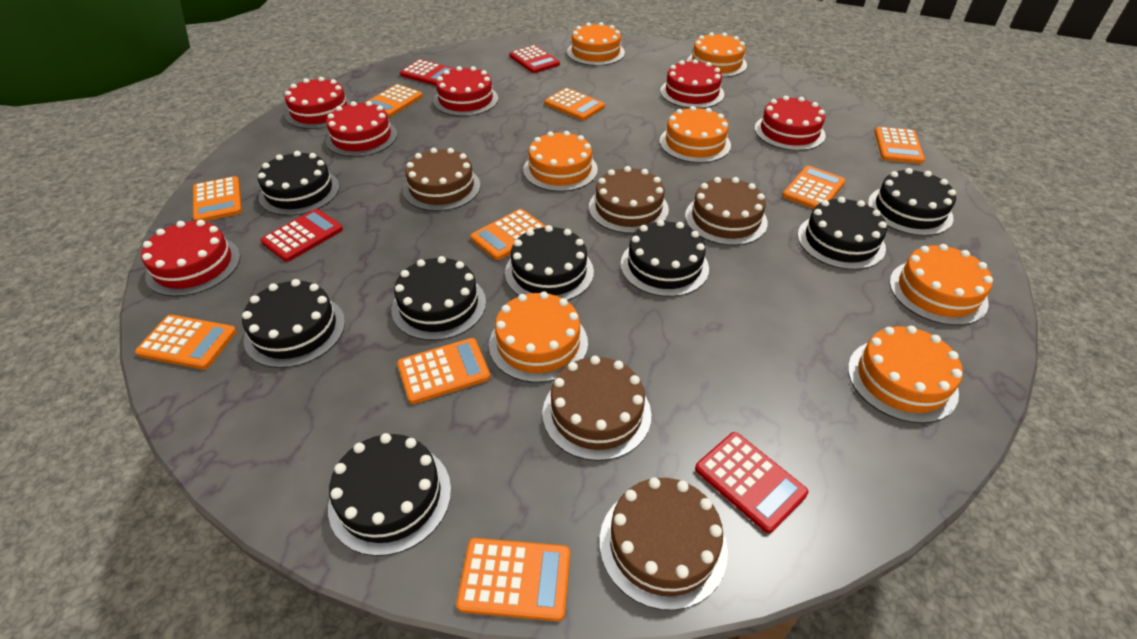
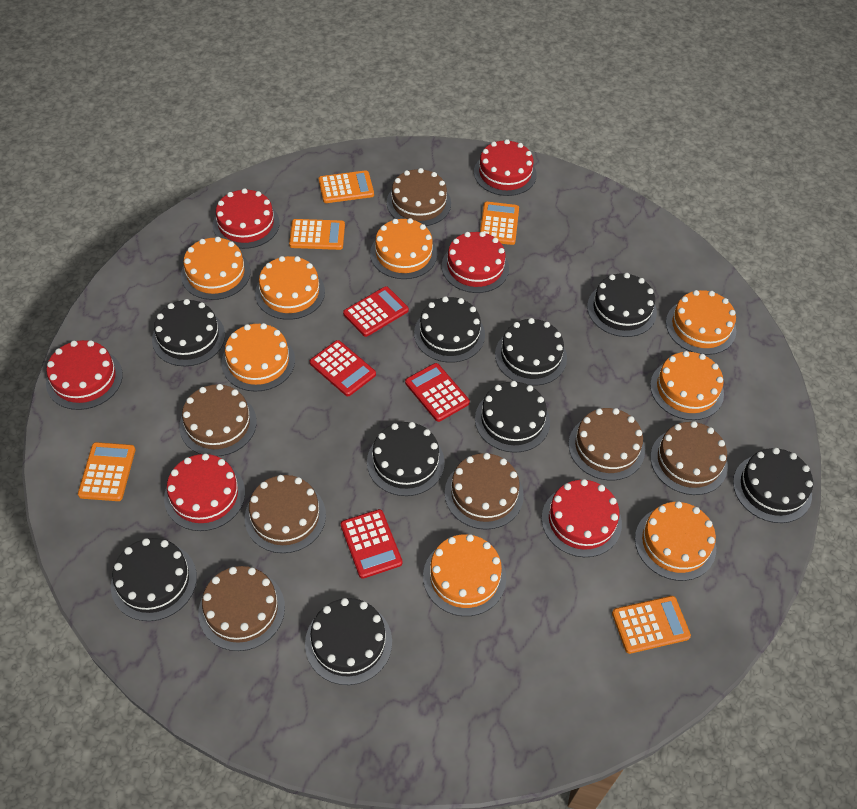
black cake: [242,279,345,368] [258,151,340,216] [328,433,451,556] [392,256,486,340] [505,225,594,301] [621,220,709,297] [798,197,887,270] [868,168,956,236] = 8 -> [111,538,197,621] [152,299,225,366] [305,598,392,685] [367,422,445,496] [414,296,485,363] [475,381,550,453] [495,318,567,386] [587,273,657,337] [733,448,813,523] = 9
brown cake: [403,148,480,211] [542,356,651,461] [589,166,669,234] [600,477,728,610] [685,177,768,246] = 5 -> [179,384,257,456] [199,566,285,651] [245,475,326,553] [387,168,451,226] [445,453,524,529] [568,408,645,480] [651,421,728,495] = 7
orange cake: [489,291,588,383] [523,131,598,192] [567,22,625,66] [660,106,731,163] [687,32,747,77] [848,326,963,423] [889,244,993,325] = 7 -> [181,237,250,300] [221,323,295,392] [255,256,325,320] [370,218,437,279] [423,534,506,616] [635,501,716,581] [650,351,724,420] [666,290,736,355] = 8
orange calculator: [135,315,237,370] [193,176,242,221] [365,84,423,117] [397,338,490,404] [456,538,570,621] [470,209,546,260] [545,88,605,120] [782,166,845,209] [874,127,925,164] = 9 -> [78,442,135,501] [289,219,345,250] [319,170,374,203] [480,202,519,245] [612,596,691,654] = 5

